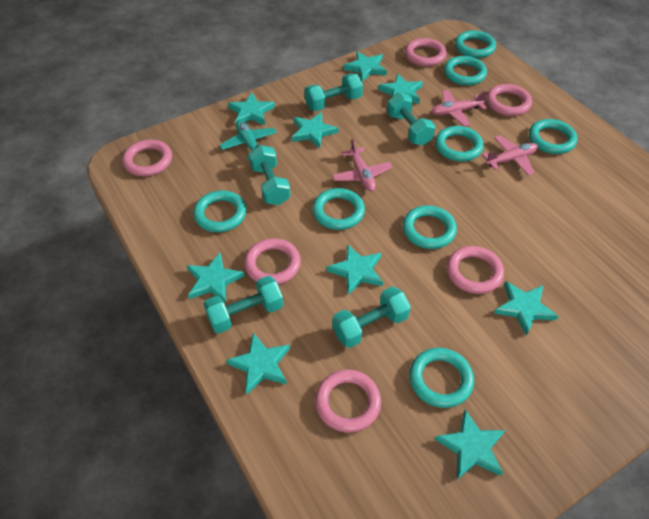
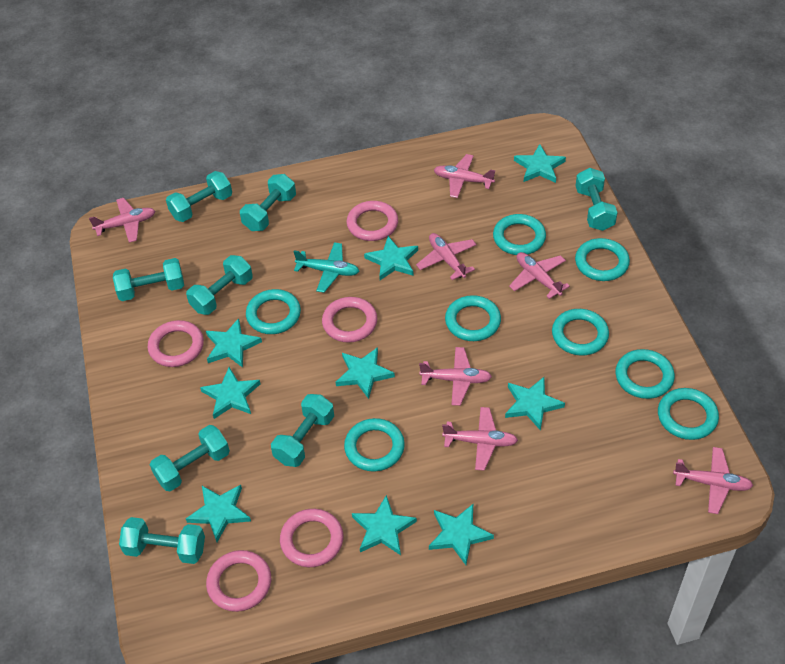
pink plane: [332,138,393,191] [431,90,487,126] [482,135,538,176] = 3 -> [89,198,155,243] [416,233,477,280] [419,347,492,406] [434,154,495,198] [442,407,518,471] [509,252,570,299] [673,447,753,514] = 7
pink ring: [122,139,172,176] [244,238,301,285] [315,370,381,432] [405,38,447,66] [447,246,504,294] [486,84,532,116] = 6 -> [148,320,204,367] [206,550,271,612] [280,509,343,567] [322,297,378,343] [346,201,398,241] = 5
turquoise dumbbell: [203,276,283,334] [249,145,290,205] [305,73,363,111] [332,286,411,348] [387,92,435,145] = 5 -> [113,258,184,301] [119,517,205,564] [150,425,230,491] [166,171,232,222] [186,255,253,315] [240,174,296,231] [271,394,334,467] [576,168,618,231] = 8

